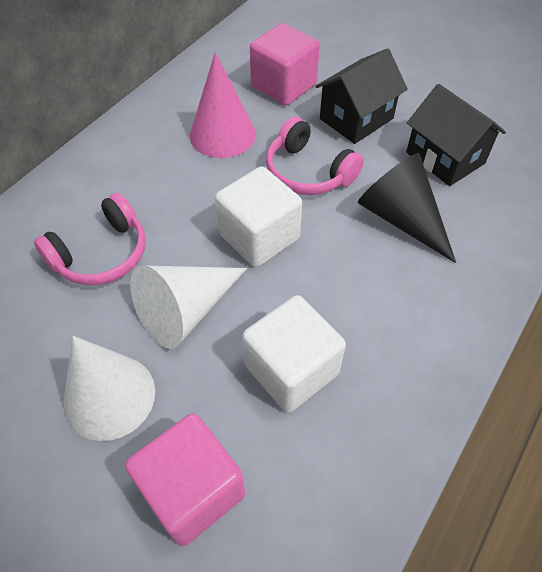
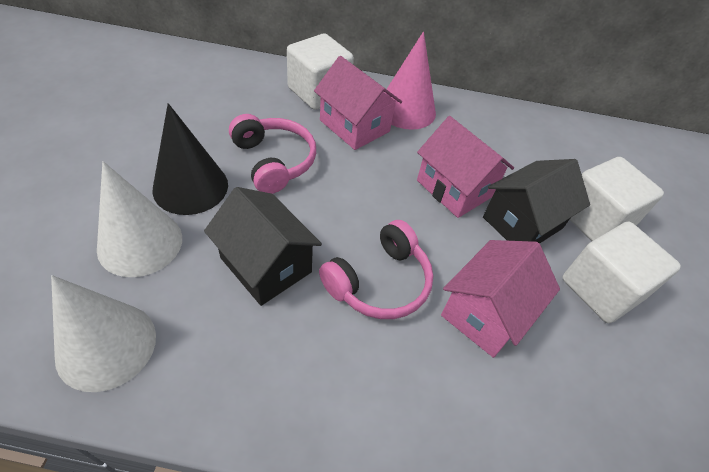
pink cube: [125,413,245,546] [250,23,320,106] = 2 -> none = 0
pink house: none = 0 -> [314,56,402,150] [417,116,514,218] [441,240,560,358] = 3
white cube: [215,166,302,267] [242,295,346,413] = 2 -> [287,33,354,110] [562,221,681,323] [570,157,664,241] = 3

